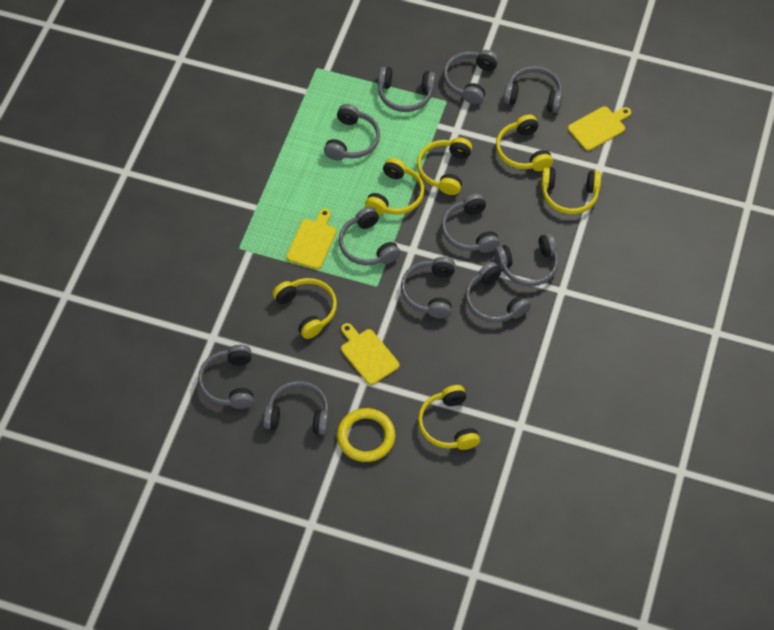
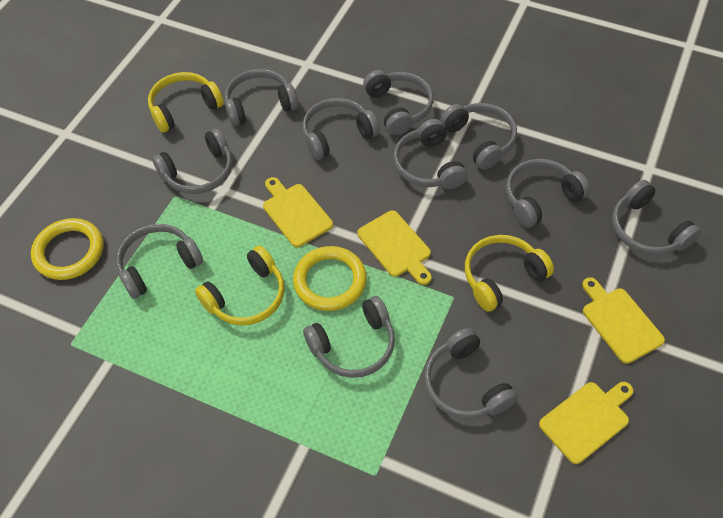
yellow cutting board: [286,208,336,269] [341,323,399,385] [568,106,631,151] = 3 -> [263,177,333,247] [357,210,432,285] [539,382,634,464] [582,277,665,364] = 4
yellow headphones: [273,278,337,339] [365,158,424,215] [417,137,472,195] [418,385,480,450] [496,114,553,171] [541,167,601,214] = 6 -> [148,72,224,133] [195,246,284,325] [465,235,554,312] = 3
yellow ring: [337,408,395,462] = 1 -> [31,218,103,280] [293,246,367,311] = 2

